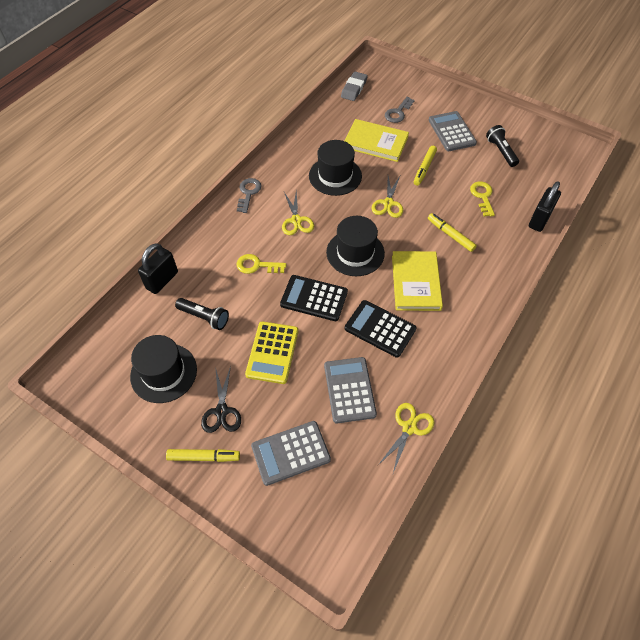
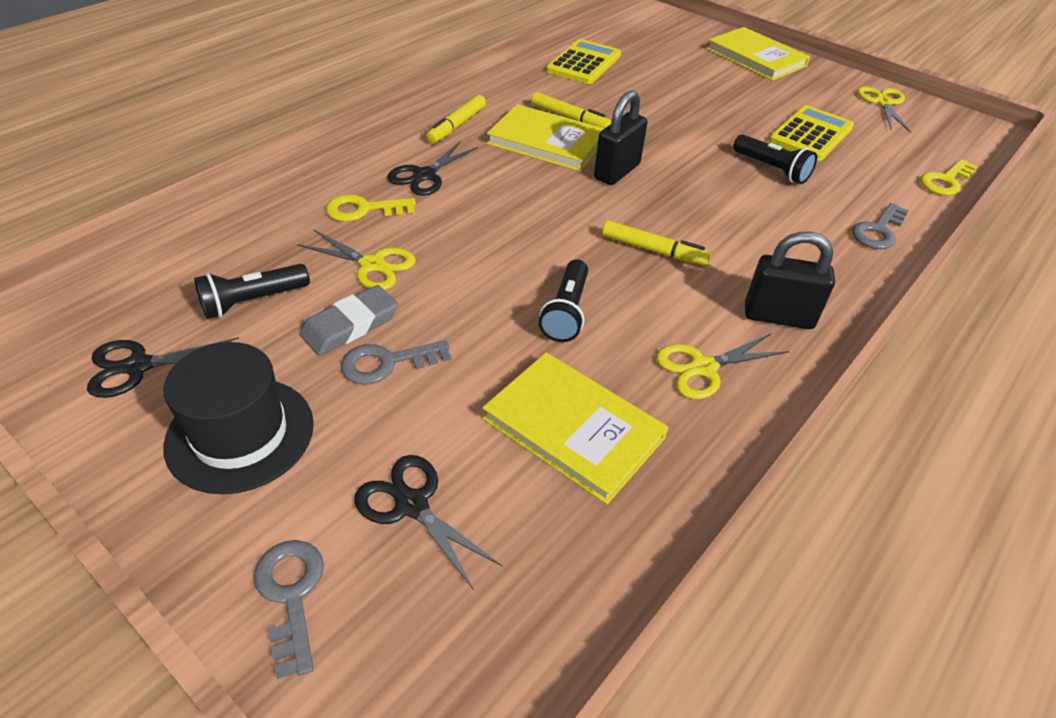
black calculator: [280,275,348,321] [345,300,416,358] = 2 -> none = 0
black flashlight: [175,298,229,330] [486,125,519,167] = 2 -> [194,264,310,319] [539,259,588,342] [733,134,817,184] = 3
black hat: [130,335,197,403] [309,140,362,196] [326,216,385,276] = 3 -> [163,342,314,494] = 1
black scissors: [201,366,241,433] = 1 -> [87,337,239,398] [354,455,503,590] [387,141,478,196] = 3
grey calculator: [251,421,331,486] [324,357,377,423] [429,111,477,151] = 3 -> none = 0
grey key: [237,178,261,213] [385,97,415,123] = 2 -> [254,540,324,679] [341,340,451,384] [852,203,909,249] = 3
yellow book: [345,119,409,162] [392,251,443,311] = 2 -> [482,352,668,504] [487,104,605,172] [707,27,810,81] = 3
yellow calculator: [245,321,299,384] = 1 -> [546,39,621,84] [769,105,854,161] = 2

